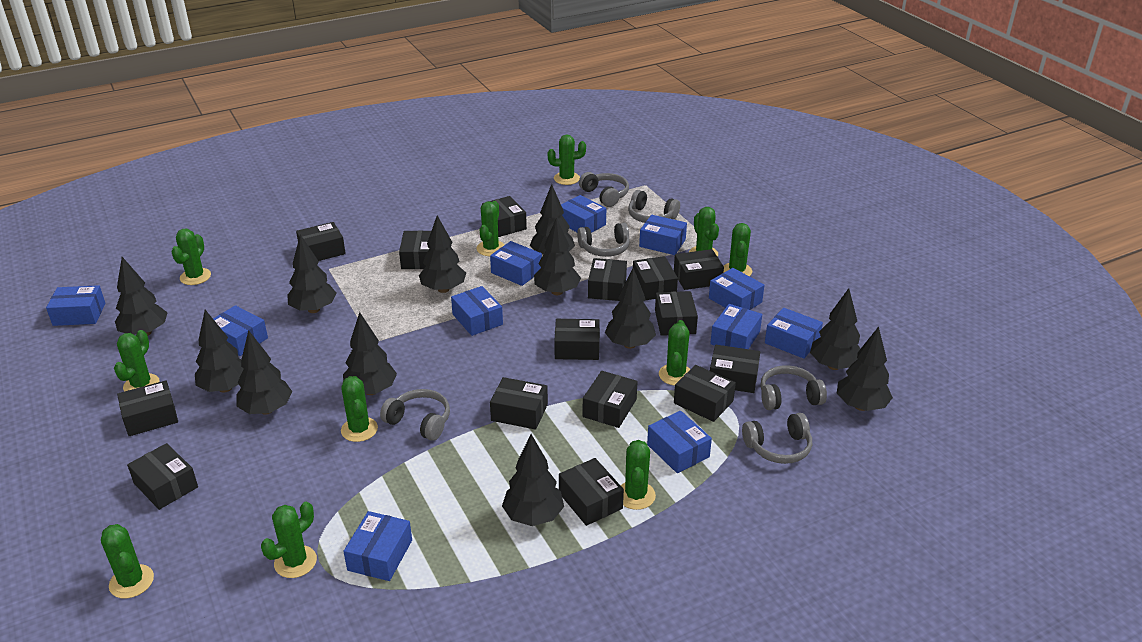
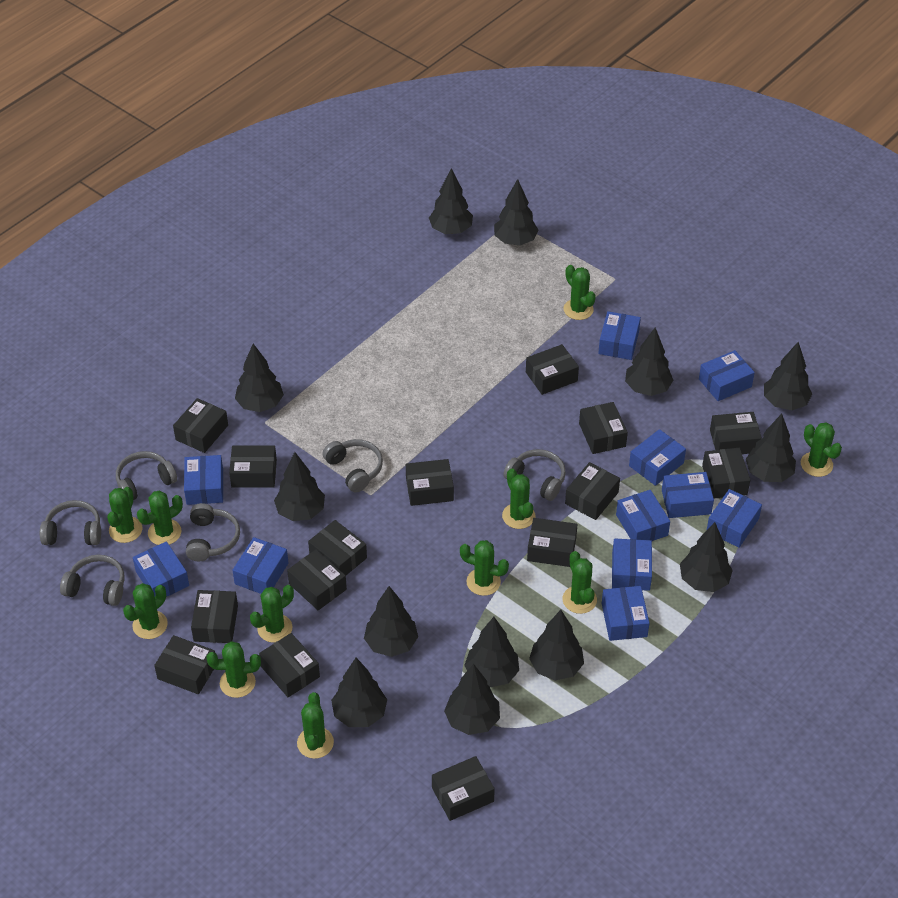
black tree: [115,257,168,336] [195,310,244,393] [237,330,292,415] [287,234,336,313] [343,312,397,395] [419,215,466,293] [502,434,564,526] [530,184,575,255] [534,217,581,295] [605,268,656,349] [810,288,860,370] [837,327,893,411] = 12 -> [235,344,284,412] [274,452,325,521] [331,658,387,727] [364,586,418,657] [429,168,473,234] [444,664,500,735] [464,617,519,687] [494,179,538,245] [529,610,584,681] [625,328,673,396] [680,522,733,592] [746,414,796,482] [764,342,812,410] = 13

